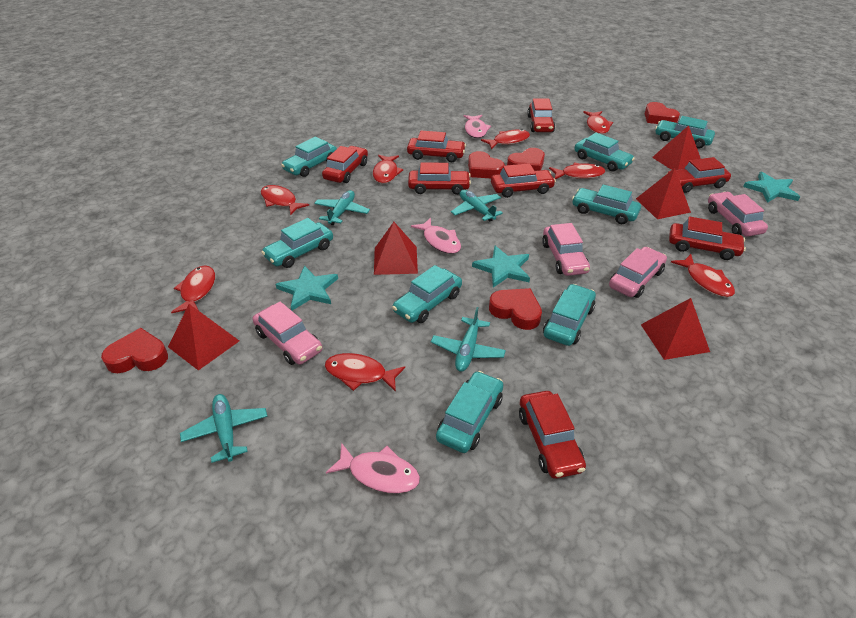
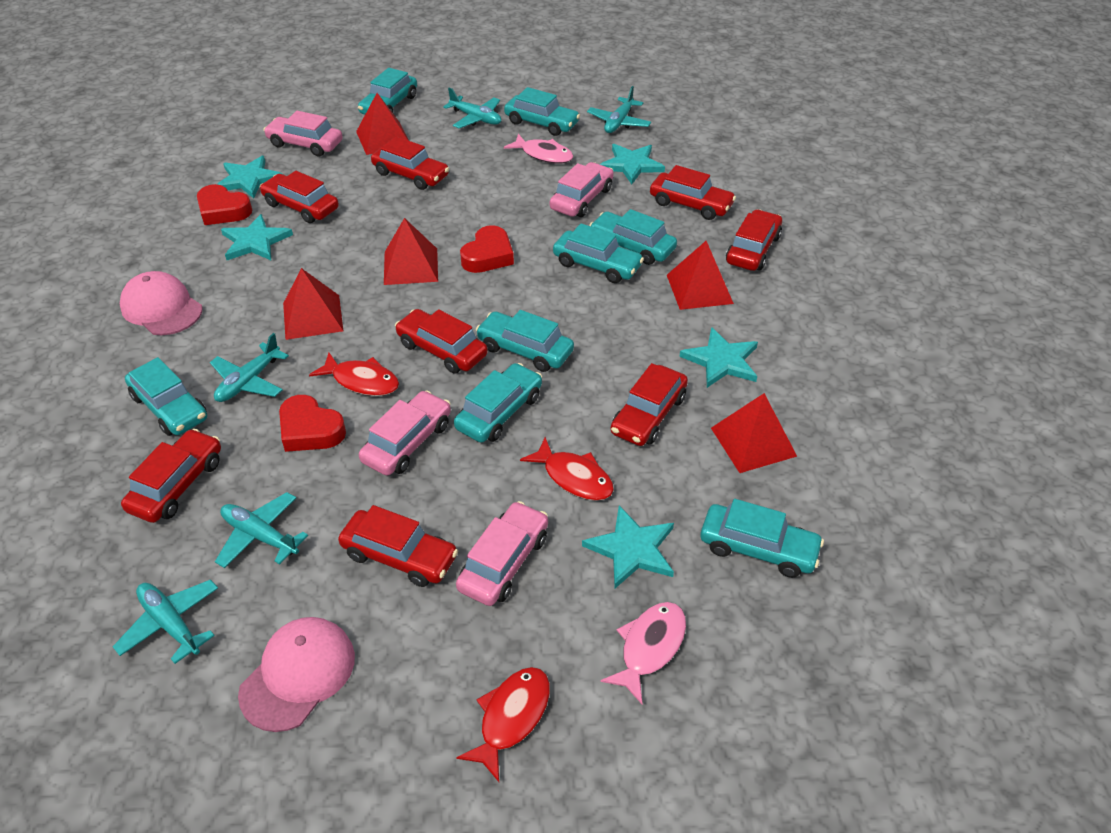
pink cap: none = 0 -> [120,271,202,335] [238,617,355,732] = 2
pink fish: [326,443,420,493] [411,218,461,254] [463,115,491,138] = 3 -> [504,134,574,163] [600,602,686,704] = 2
red fish: [171,265,215,313] [261,185,309,215] [325,353,405,392] [373,155,403,184] [481,129,530,150] [549,162,605,179] [583,111,613,134] [671,254,735,297] = 8 -> [309,353,399,396] [456,667,550,782] [520,437,614,501] = 3
red heart: [101,328,168,373] [468,151,505,178] [489,288,542,330] [507,148,545,171] [645,102,680,124] = 5 -> [197,184,252,225] [279,395,346,452] [460,225,514,273] = 3
turquoise plane: [180,394,268,463] [314,190,370,225] [431,307,506,372] [451,190,503,222] = 4 -> [113,579,218,664] [210,333,289,402] [215,492,308,568] [443,88,501,128] [587,86,651,133] = 5
turquoise star: [276,266,338,311] [472,246,530,287] [743,172,800,203] = 3 -> [217,156,282,199] [221,214,293,260] [582,505,674,588] [600,144,665,184] [679,327,758,388] = 5

